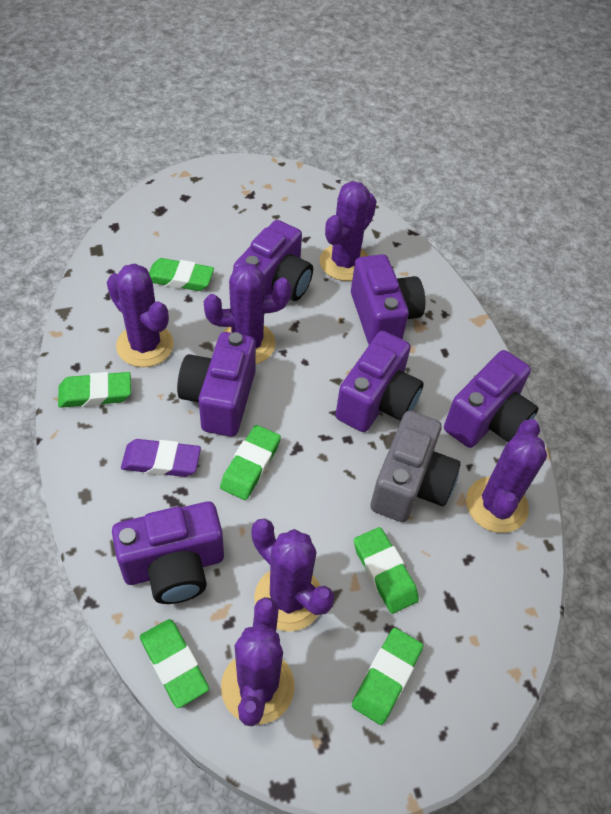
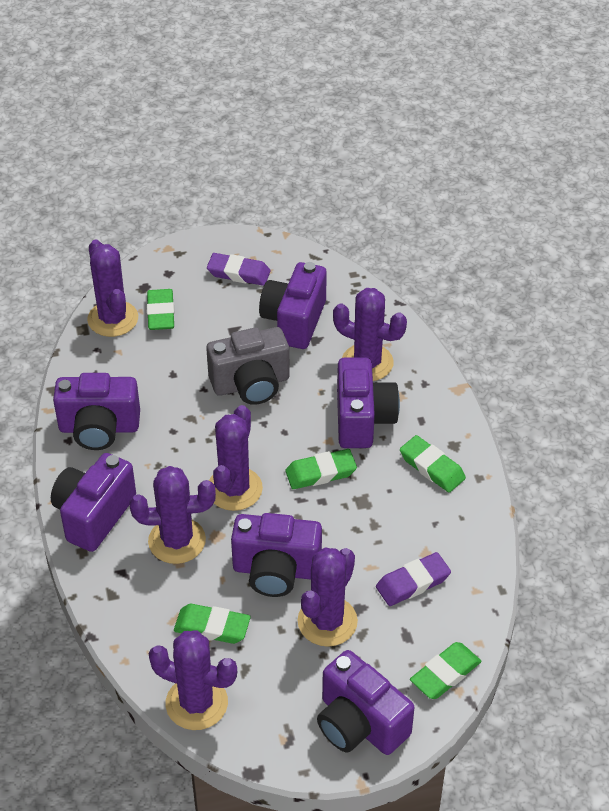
green eraser: [58,372,131,408] [140,619,209,708] [149,258,214,291] [220,425,281,500] [352,628,423,725] [354,527,419,614] = 6 -> [147,289,174,330] [174,604,251,644] [285,449,357,489] [400,435,466,492] [410,642,481,699] = 5
purple eraser: [121,439,201,477] = 1 -> [207,253,271,286] [376,552,451,606] = 2

